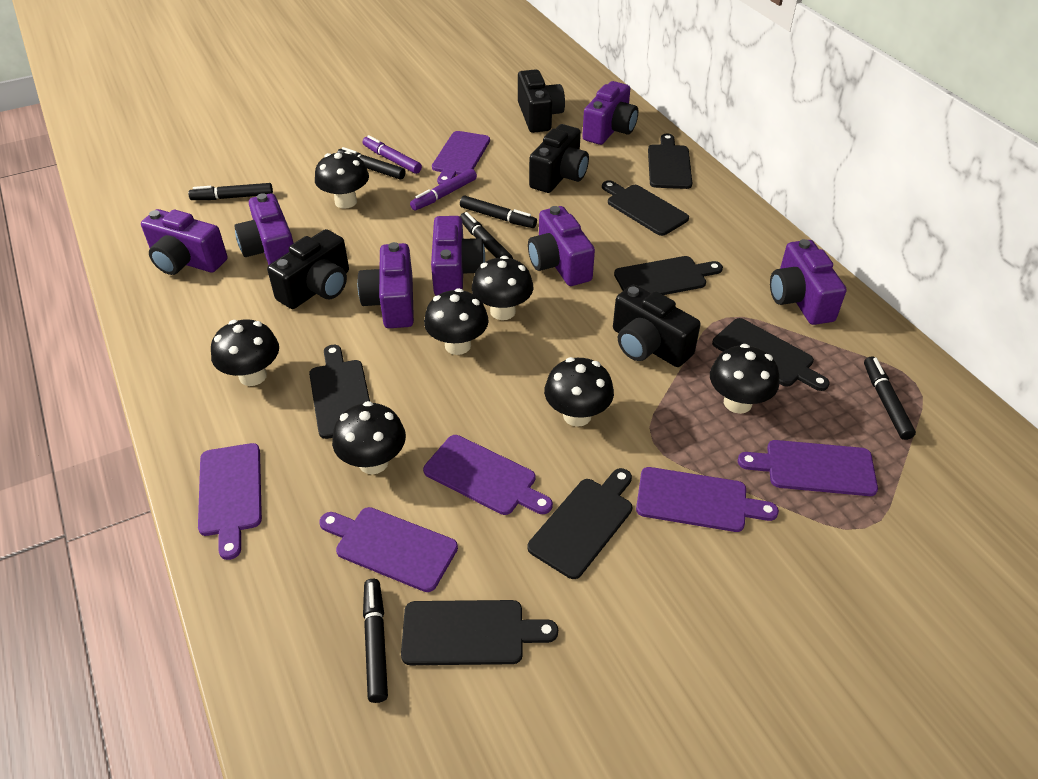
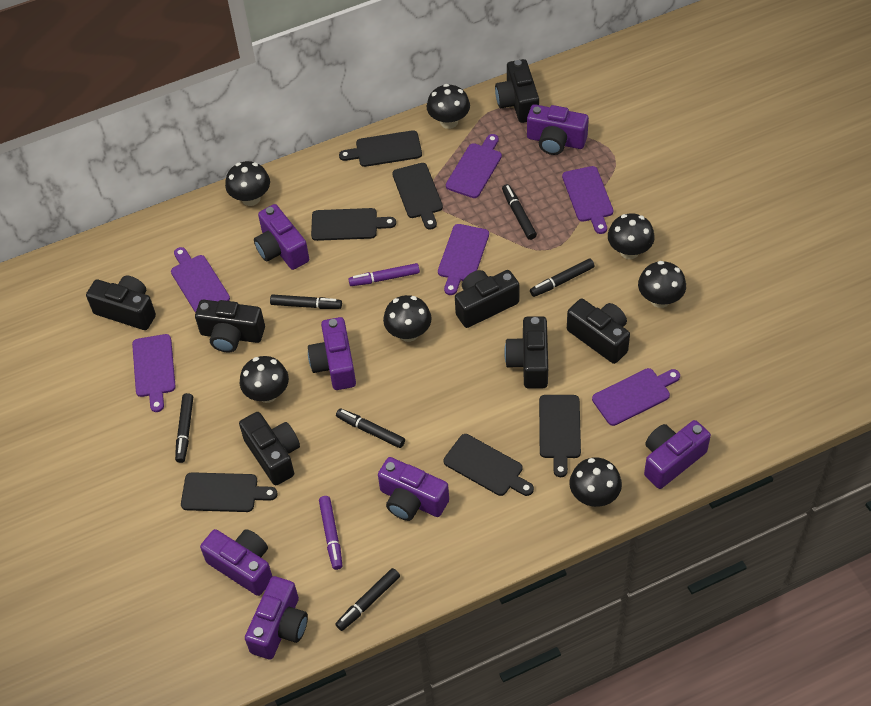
black camera: [267,229,349,309] [518,69,565,133] [529,124,589,193] [613,284,701,367] = 4 -> [86,276,156,330] [195,300,265,353] [239,412,300,485] [455,270,519,328] [495,59,539,123] [504,316,548,389] [567,299,630,364] = 7
black cutting board: [309,345,370,439] [401,600,558,665] [527,468,632,579] [602,180,689,236] [614,256,723,295] [648,134,692,189] [712,318,830,391] = 7 -> [181,472,278,512] [311,208,396,241] [339,130,422,167] [392,163,443,230] [444,434,534,496] [539,395,581,477] = 6

